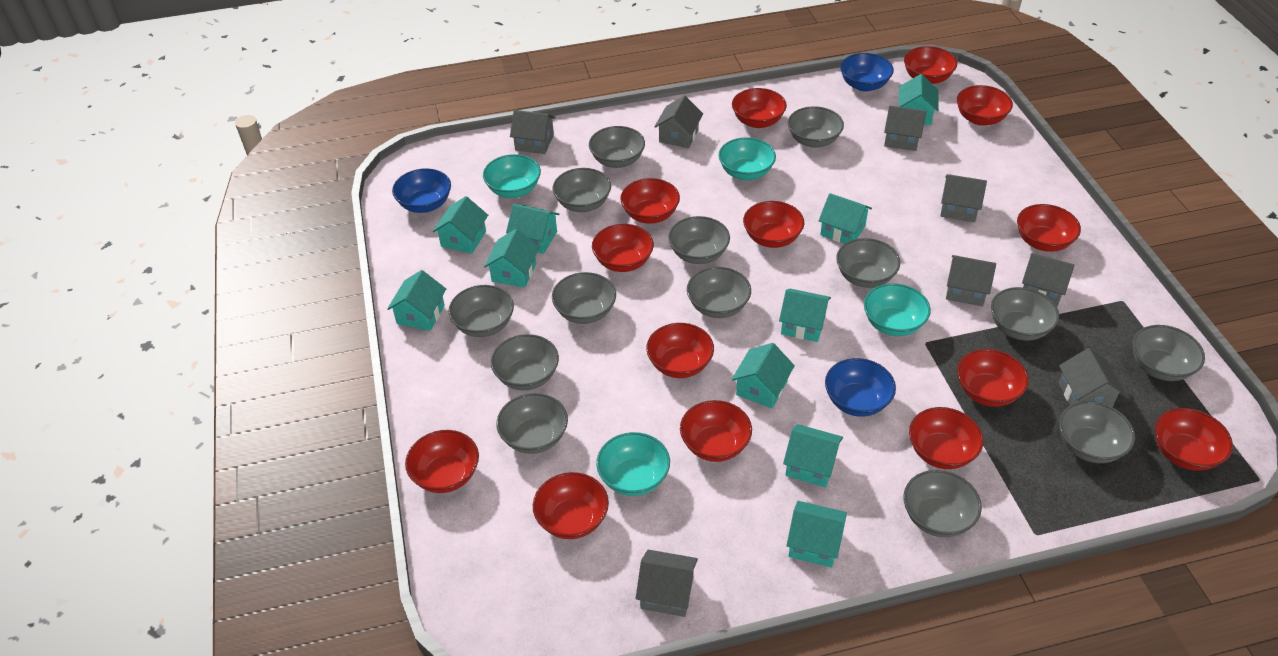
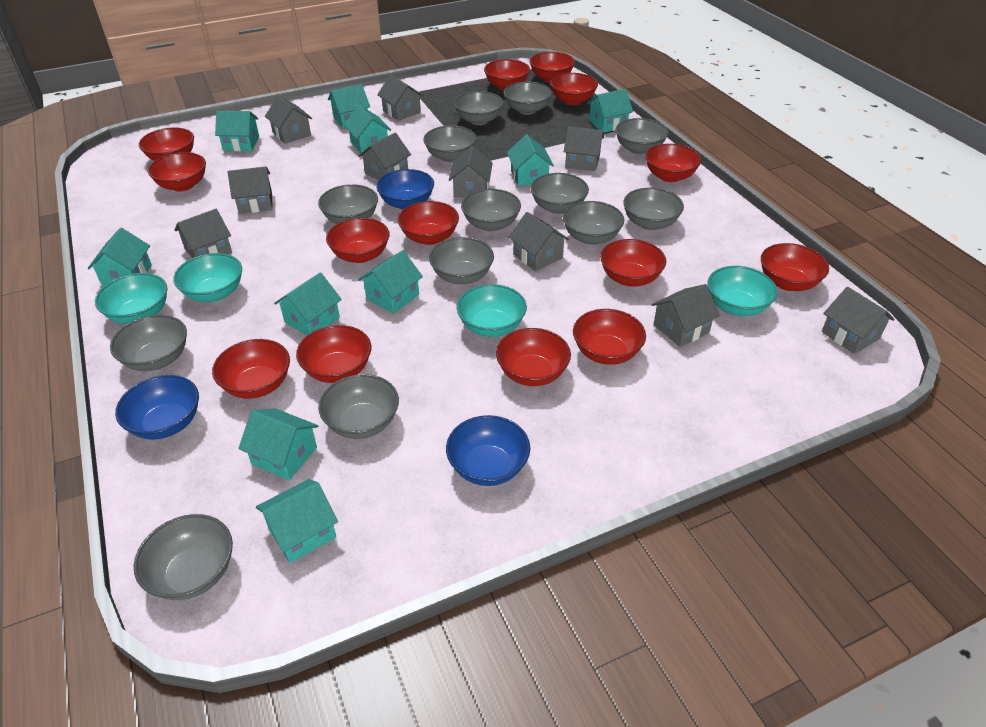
grey bowl: [448,285,514,337] [491,334,559,390] [496,393,568,454] [552,272,616,324] [553,168,611,212] [589,126,645,168] [668,216,730,264] [687,267,751,318] [788,106,844,148] [836,238,900,288] [903,470,982,537] [991,287,1059,341] [1059,401,1135,463] [1132,325,1205,381] = 14 -> [110,315,187,371] [134,514,233,600] [318,184,378,224] [318,374,399,439] [423,125,477,162] [429,237,494,284] [454,91,504,125] [461,189,521,232] [504,81,552,115] [530,173,589,214] [563,201,624,245] [615,118,668,155] [623,188,684,230] = 13
grey house: [510,110,556,154] [636,550,698,617] [654,96,703,148] [884,106,926,151] [940,174,987,222] [946,255,996,307] [1022,253,1075,307] [1059,348,1126,407] = 8 -> [175,209,232,258] [228,167,273,214] [265,96,312,144] [359,133,411,180] [377,75,423,121] [449,146,492,197] [509,212,569,271] [564,126,604,171] [651,284,720,347] [822,287,895,354] = 10

